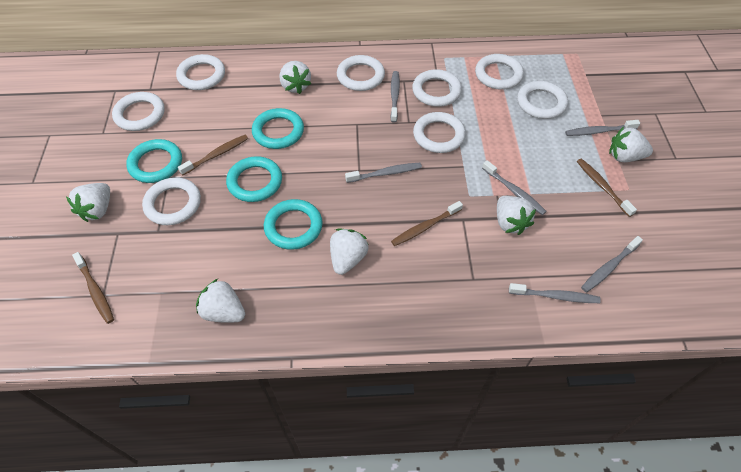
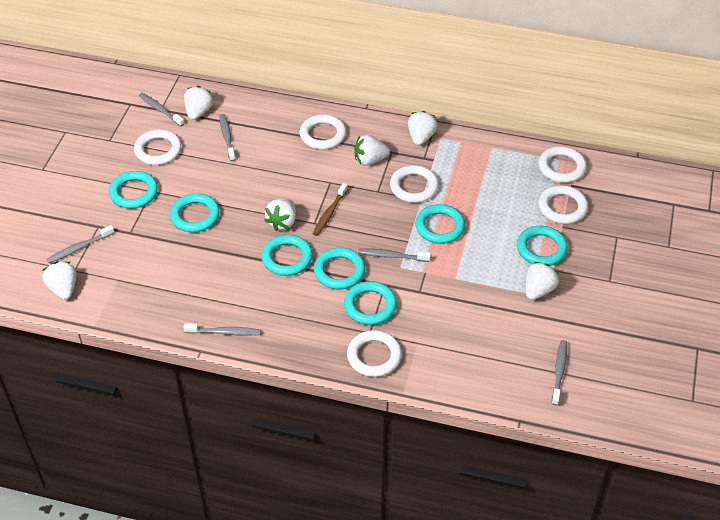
brown toothbrush: [72,252,114,324] [178,135,248,175] [391,201,463,246] [577,159,637,217] = 4 -> [312,183,348,236] = 1
turquoise ring: [126,139,182,183] [226,156,282,202] [252,108,304,149] [264,199,323,250] = 4 -> [109,171,158,209] [170,193,220,232] [261,235,313,276] [314,248,365,289] [344,281,397,325] [415,204,465,244] [517,226,568,266] = 7
white ring: [112,92,165,131] [142,177,201,225] [176,54,225,90] [337,55,385,91] [412,69,462,107] [413,112,466,153] [475,54,524,90] [517,81,568,119] = 8 -> [134,129,181,165] [300,114,346,149] [347,330,402,377] [390,165,438,203] [538,146,587,183] [538,185,588,224] = 6

